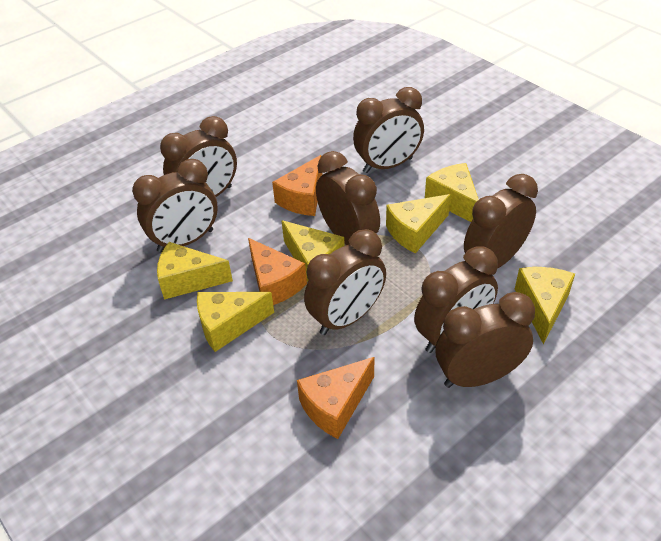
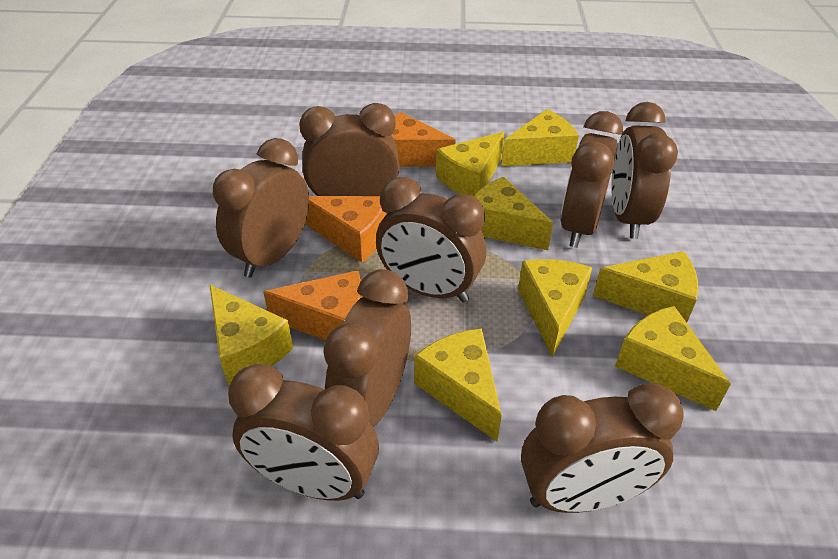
yellow cheese: [157,242,233,300] [197,292,274,352] [281,220,345,282] [386,194,451,254] [425,163,479,222] [515,267,575,345] = 6 -> [210,285,293,385] [414,328,502,442] [436,132,505,197] [474,177,553,250] [502,109,579,166] [518,259,593,357] [593,251,698,322] [615,306,731,411] = 8

